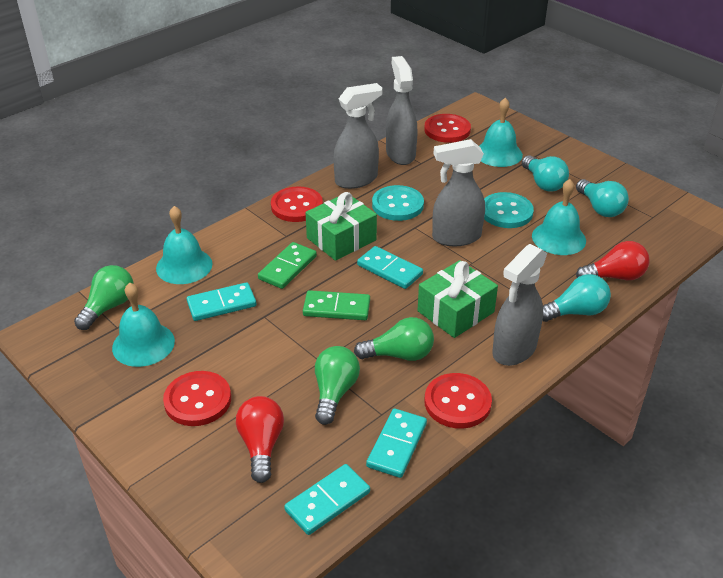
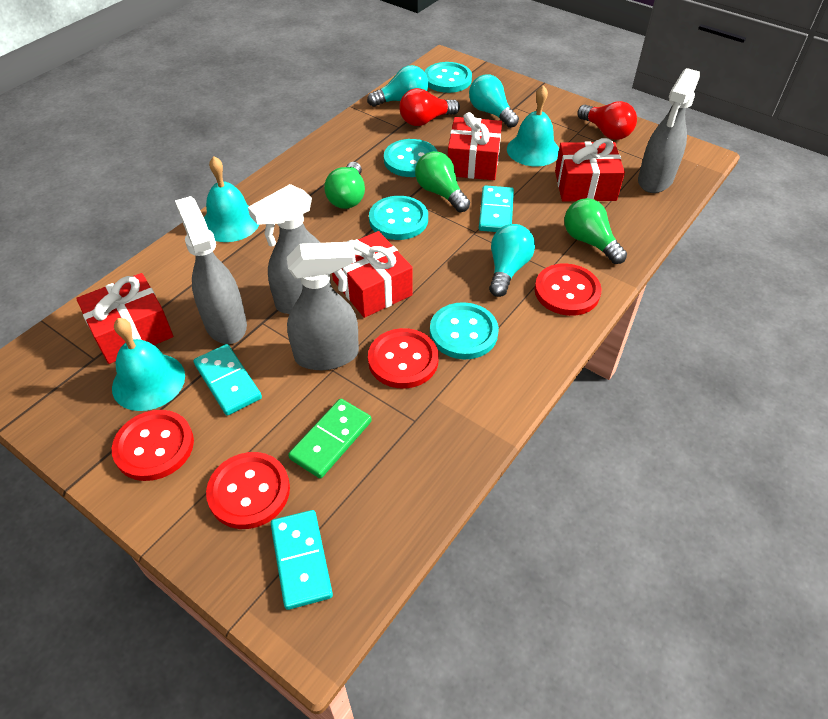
green domino: [258,242,317,289] [303,290,370,320] = 2 -> [288,399,372,479] = 1
green gift: [305,192,377,261] [417,260,498,338] = 2 -> none = 0
red gift: none = 0 -> [76,273,173,364] [332,231,413,318] [448,112,502,180] [555,138,625,201] = 4
turquoise bell: [112,282,175,367] [156,206,212,284] [479,98,523,167] [532,179,586,255] = 4 -> [112,318,185,411] [204,156,259,242] [507,85,559,167] = 3
turquoise button: [372,185,424,221] [484,192,534,228] = 2 -> [369,196,428,240] [384,139,438,177] [424,62,472,93] [430,302,499,359] = 4
turquoise domino: [187,282,256,321] [284,464,370,535] [357,246,423,289] [366,408,427,478] = 4 -> [194,344,262,416] [271,510,333,610] [479,185,514,232] = 3

